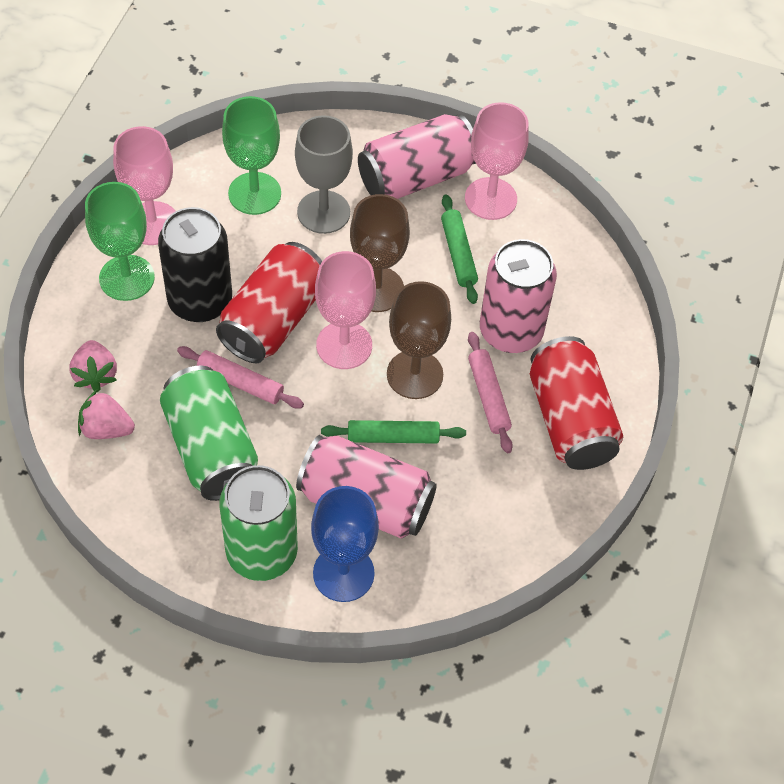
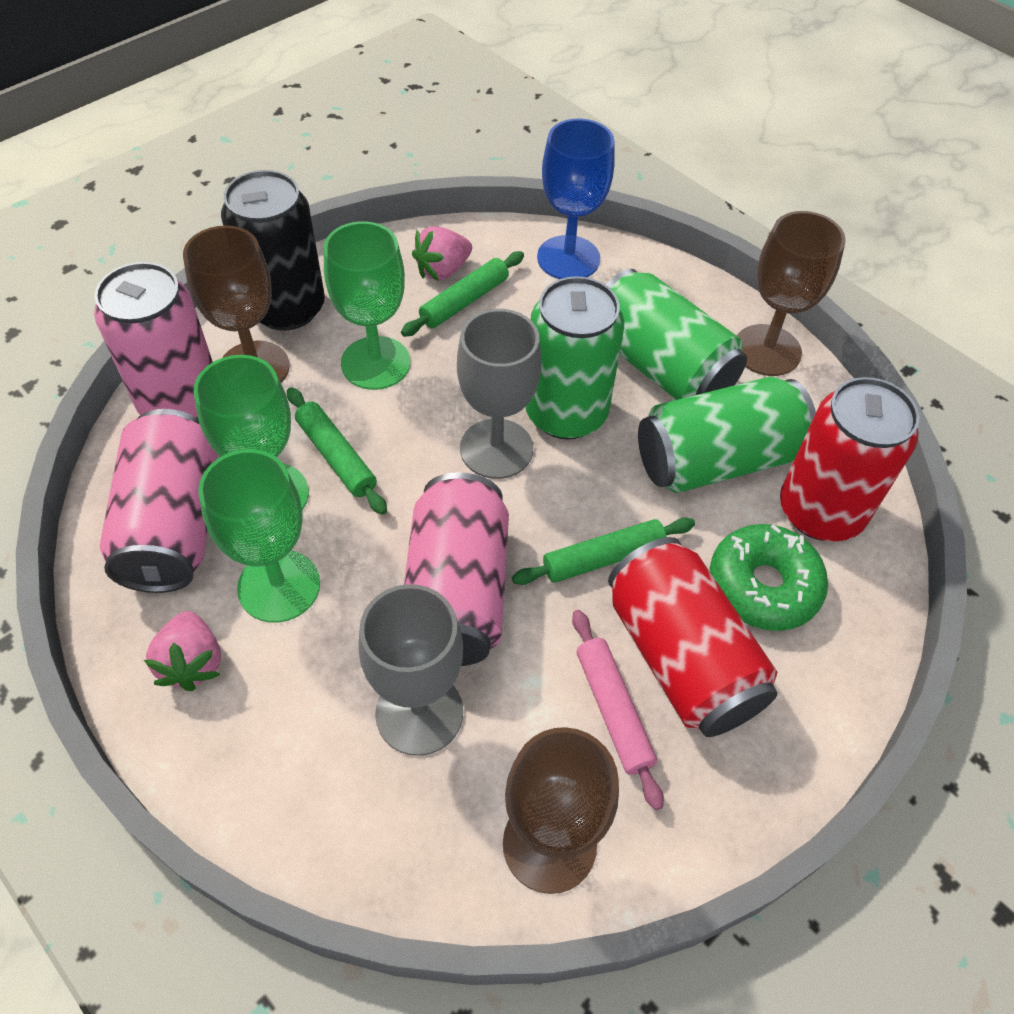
brown goblet: [350,194,410,312] [387,281,451,399] = 2 -> [183,225,290,383] [503,727,619,894] [737,211,846,376] = 3
green can: [160,366,258,501] [220,465,298,581] = 2 -> [525,276,624,439] [606,269,747,400] [638,377,816,493] = 3
green donut: none = 0 -> [710,524,828,631] = 1
green goblet: [85,182,155,301] [222,96,281,215] = 2 -> [194,355,309,510] [198,449,320,623] [324,221,410,390] = 3
green rolling pin: [321,420,466,444] [441,194,478,304] = 2 -> [287,387,387,515] [401,251,524,337] [512,517,695,585] = 3
grey goblet: [295,115,353,234] = 1 -> [358,584,463,756] [457,309,542,479] = 2
pink goblet: [113,126,176,245] [315,251,376,369] [465,102,529,220] = 3 -> none = 0
pink rolling pin: [177,346,304,409] [468,332,513,453] = 2 -> [572,610,664,810] = 1

